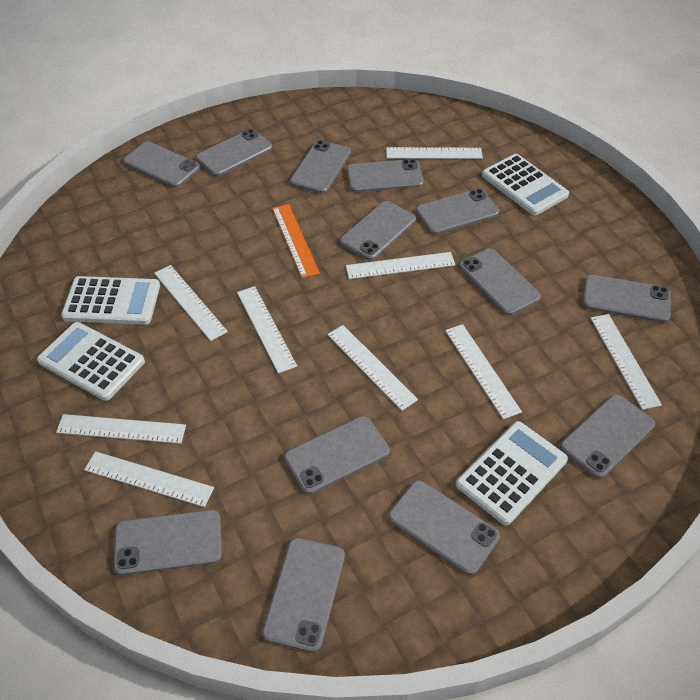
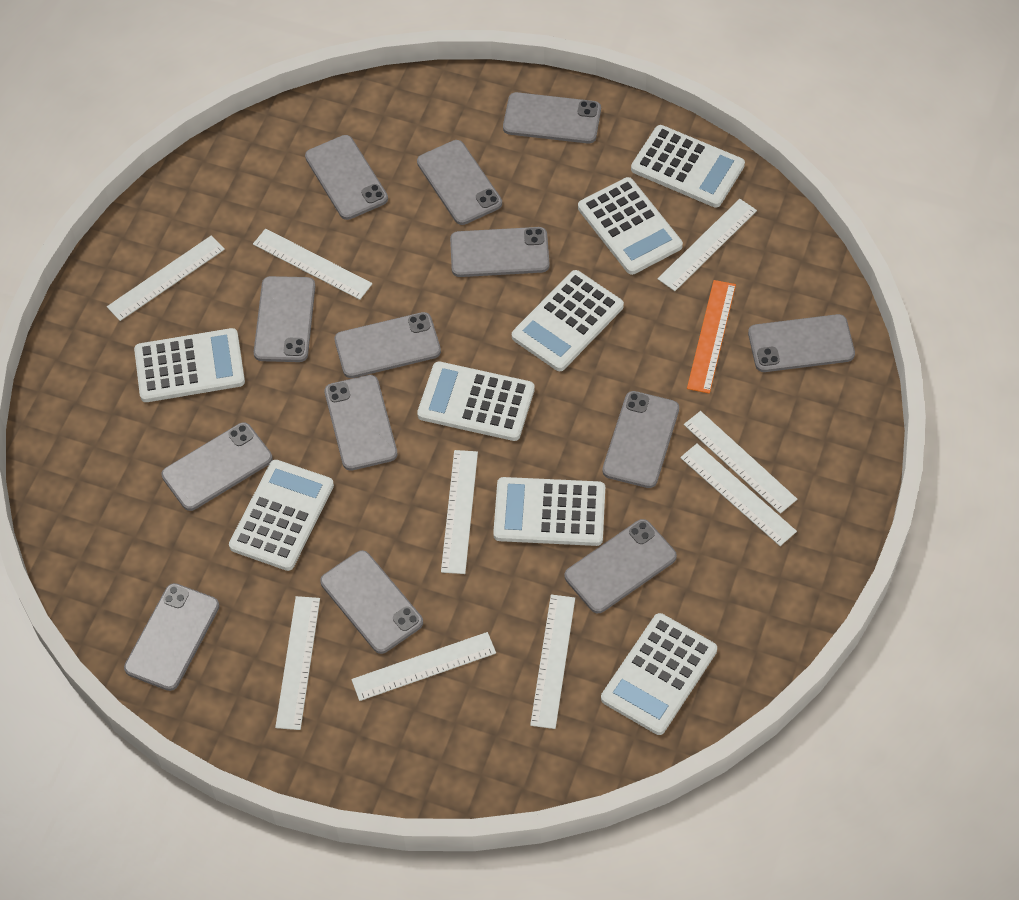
white calculator: [37,322,145,401] [61,276,160,325] [456,421,568,525] [482,154,569,215] = 4 -> [134,328,245,402] [229,460,334,571] [417,361,535,441] [493,477,605,546] [512,270,624,371] [578,177,683,275] [601,613,717,735] [631,125,745,208] = 8

